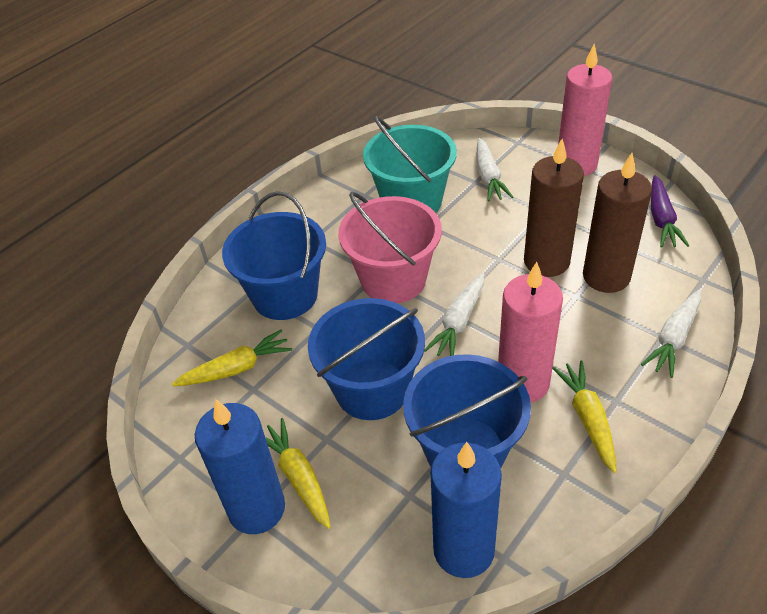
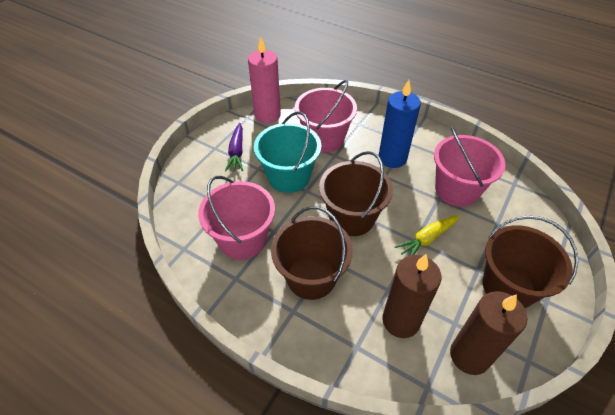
blue bucket: [222,191,326,320] [308,298,425,420] [403,354,531,467] = 3 -> none = 0
blue candle: [195,399,285,534] [431,442,502,578] = 2 -> [379,80,421,168] = 1
brown bucket: none = 0 -> [271,206,353,300] [319,151,393,236] [482,215,578,308] = 3
pink bucket: [338,192,442,303] = 1 -> [198,176,275,260] [295,80,357,153] [434,127,506,207] = 3
pink candle: [498,262,563,403] [558,44,612,176] = 2 -> [248,37,281,123] = 1
white carrot: [424,273,484,356] [476,138,513,202] [641,290,701,378] = 3 -> none = 0
yellow carrot: [172,329,292,386] [265,418,331,529] [552,360,617,473] = 3 -> [395,215,460,255] = 1

